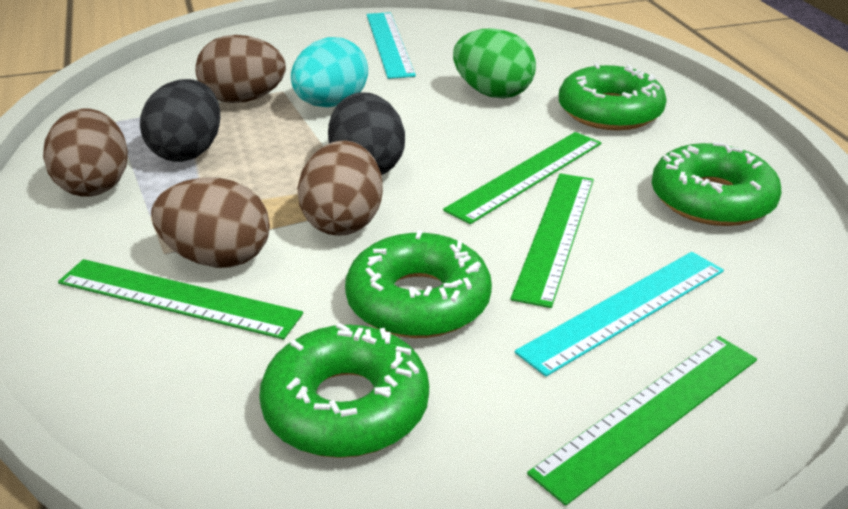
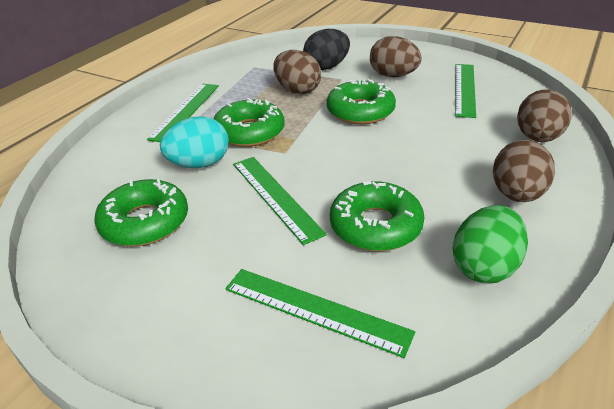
black egg: [140,79,220,162] [328,92,405,175] = 2 -> [303,29,350,70] = 1
turquoise ruler: [367,12,416,79] [515,252,724,377] = 2 -> none = 0

